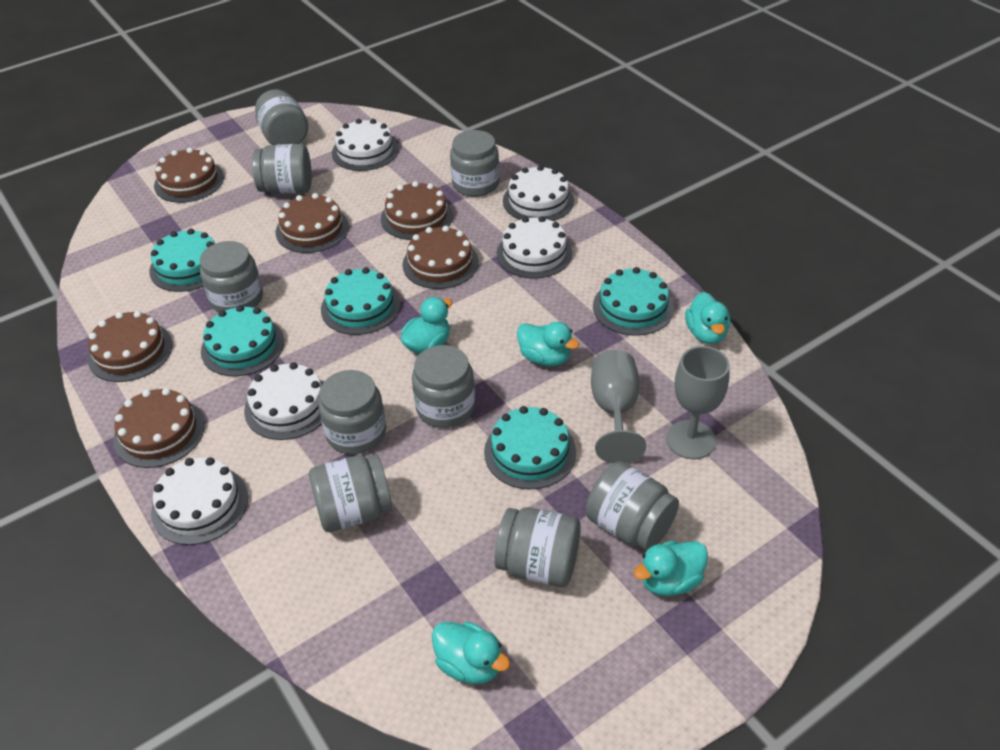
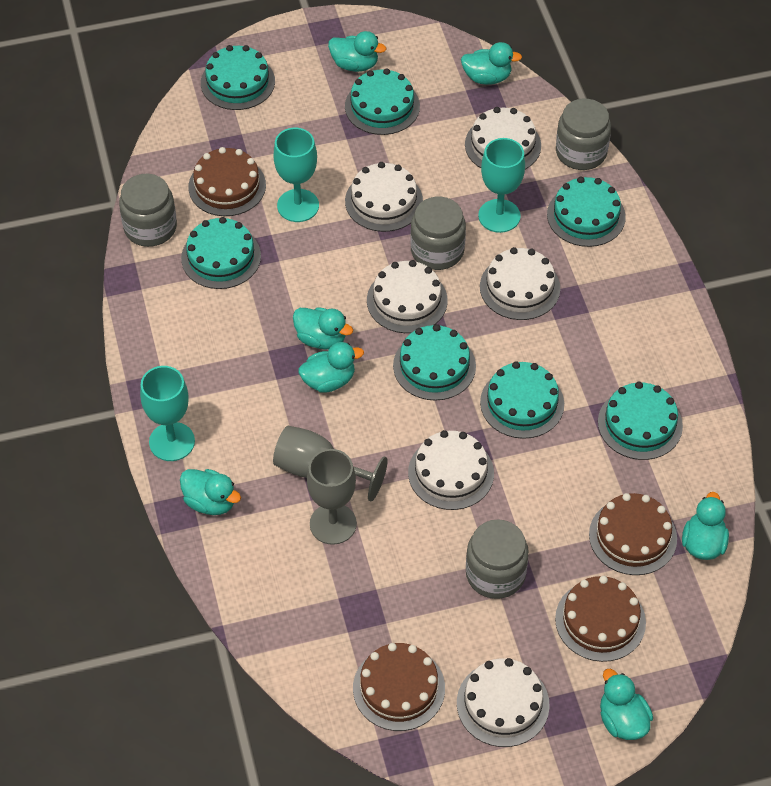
brown cake: [88,311,172,382] [113,388,205,468] [154,148,224,203] [276,193,349,253] [381,181,453,240] [402,226,479,289] = 6 -> [188,147,266,216] [353,643,445,731] [555,576,646,662] [589,493,677,575] = 4
grey jar: [200,241,263,313] [252,144,312,194] [255,89,308,145] [309,454,392,532] [318,370,386,454] [412,345,475,428] [450,130,499,197] [494,507,581,587] [586,461,679,551] = 9 -> [119,174,177,247] [410,197,466,270] [466,519,529,599] [556,99,611,170] = 4
turquoise cake: [149,229,215,292] [201,305,284,377] [321,267,401,335] [484,406,576,489] [593,267,674,336] = 5 -> [181,217,261,289] [201,45,275,110] [345,68,420,135] [393,324,476,401] [480,361,564,439] [547,177,626,247] [598,382,683,460] = 7
turquoise duck: [401,297,452,354] [432,622,510,684] [517,322,579,366] [634,540,708,596] [685,292,730,344] = 5 -> [180,469,241,515] [293,307,353,350] [299,342,364,392] [328,31,386,72] [461,42,522,85] [600,669,653,740] [682,492,729,560] = 7
turquoise goblet: none = 0 -> [140,366,195,461] [273,128,319,222] [478,138,525,233] = 3
white cake: [151,457,248,545] [244,362,324,440] [332,119,399,171] [497,216,572,279] [503,165,574,221] = 5 -> [345,162,423,232] [367,260,448,333] [408,430,494,510] [457,658,550,747] [465,107,541,169] [480,247,560,320] = 6

